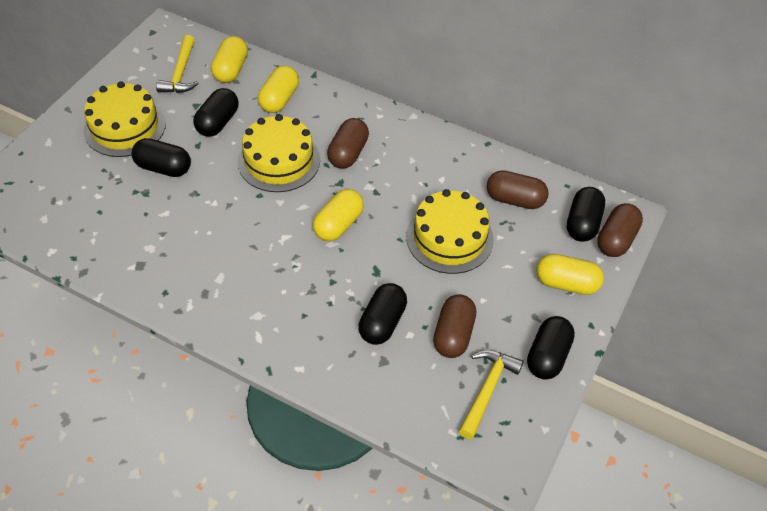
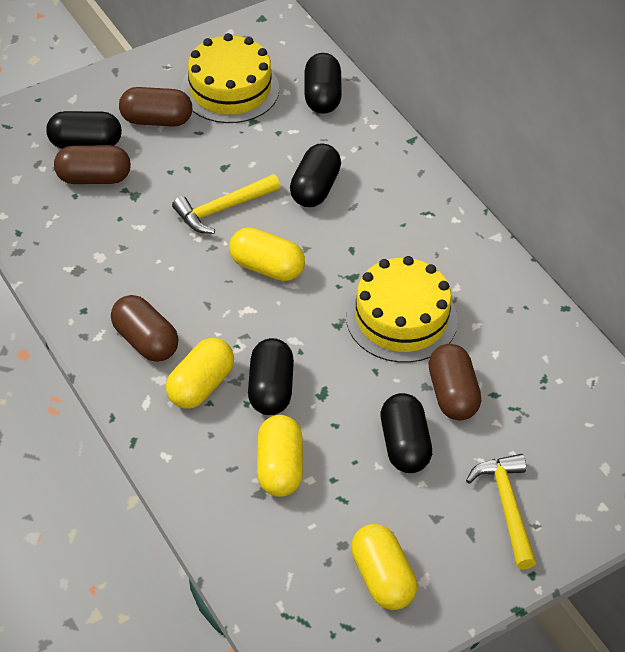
yellow cake: [84,81,166,157] [238,114,320,192] [406,189,494,274] = 3 -> [181,33,279,123] [346,256,458,363] = 2

